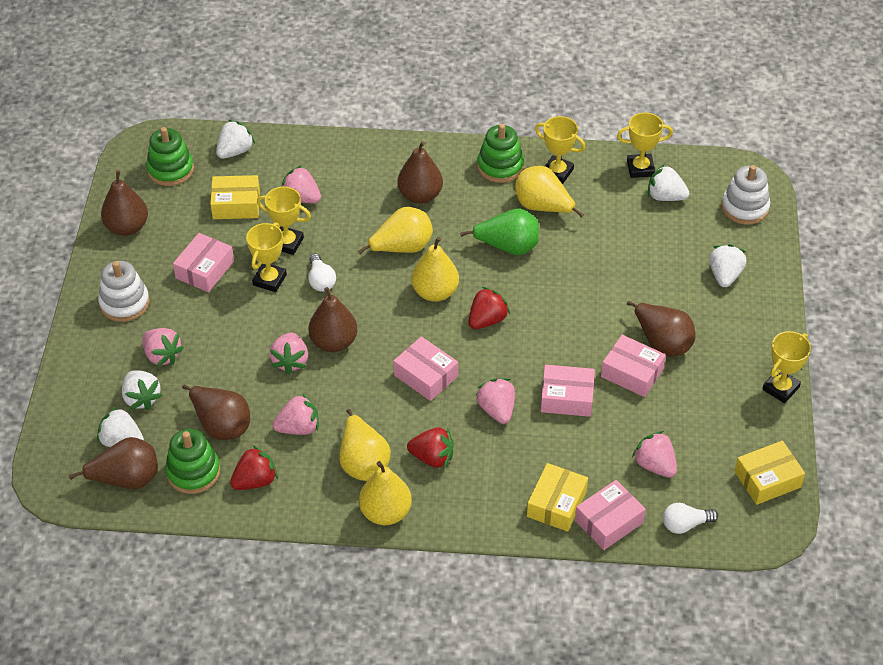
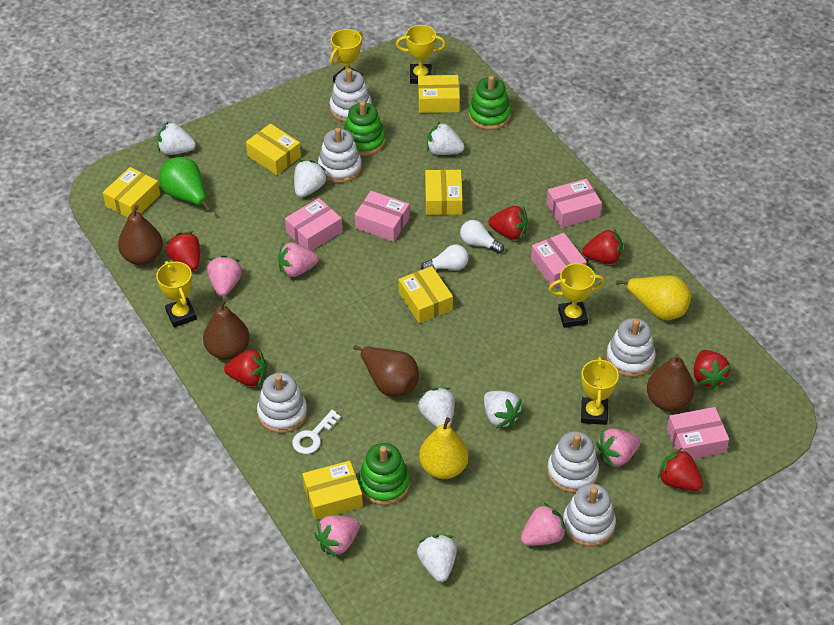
brown pear: [69,437,158,489] [101,171,148,236] [182,385,250,440] [308,287,357,352] [397,141,443,204] [627,301,696,356] = 6 -> [118,205,163,265] [203,299,250,360] [353,345,419,397] [647,354,695,411] = 4
pink strawberry: [142,328,184,367] [270,332,308,374] [272,393,319,435] [281,165,321,203] [476,378,515,424] [632,431,677,478] = 6 -> [207,255,242,296] [278,243,319,277] [315,516,360,557] [521,503,567,546] [596,429,640,468] = 5
red strawberry: [230,446,278,490] [407,427,454,468] [469,287,510,329] = 3 -> [165,231,200,271] [224,349,267,387] [488,206,528,240] [582,229,623,264] [658,448,703,491] [693,350,731,390] = 6
white key: none = 0 -> [292,410,341,454] = 1
white stacking toy: [98,261,150,322] [721,165,770,225] = 2 -> [257,373,307,433] [318,128,362,183] [330,68,372,122] [547,431,599,493] [563,483,616,547] [606,318,656,377] = 6
white strawberry: [97,406,144,447] [122,370,163,410] [216,120,255,159] [648,165,689,201] [709,244,747,287] = 5 -> [157,121,196,155] [294,160,328,197] [417,535,457,582] [418,387,455,428] [427,122,465,155] [484,391,523,428] = 6
yellow box: [210,175,260,219] [527,463,588,532] [735,441,805,505] = 3 -> [103,167,160,218] [246,124,301,175] [302,461,363,520] [399,266,453,323] [418,75,460,113] [425,170,463,215] = 6
yellow pear: [339,409,391,481] [357,207,433,254] [359,461,412,525] [411,237,459,302] [515,166,584,218] = 5 -> [419,417,468,479] [616,275,691,320] = 2

